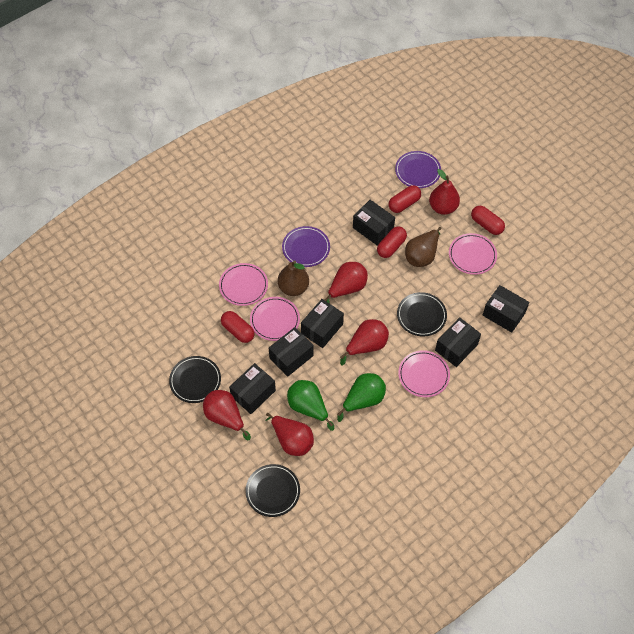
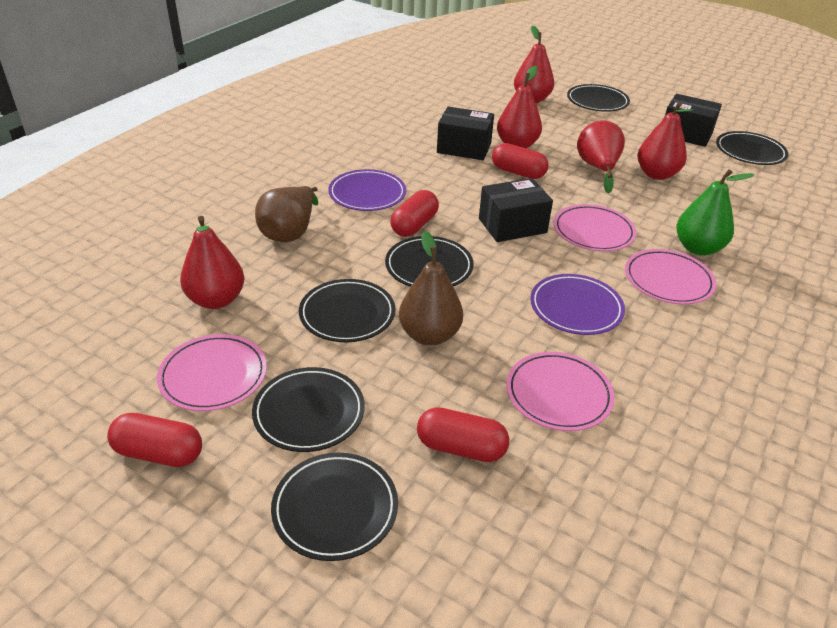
black box: [229,363,276,414] [269,327,314,377] [301,299,344,348] [353,200,395,246] [435,317,481,367] [483,285,529,333] = 6 -> [437,107,494,160] [479,178,553,242] [665,94,722,147] = 3
black plate: [169,356,221,403] [245,464,300,517] [397,292,447,336] = 3 -> [252,367,365,452] [271,453,398,561] [299,279,395,342] [385,236,474,287] [567,84,630,112] [716,131,788,165] = 6
green pear: [287,380,334,431] [337,373,386,422] = 2 -> [676,169,754,255] = 1

